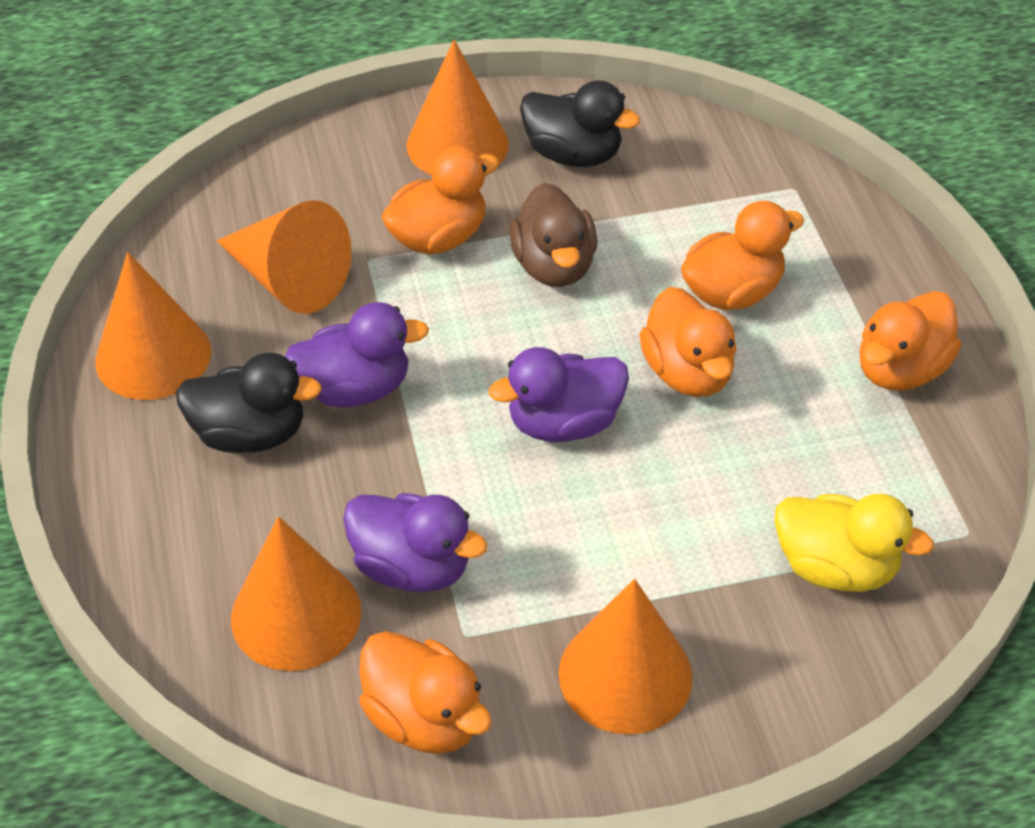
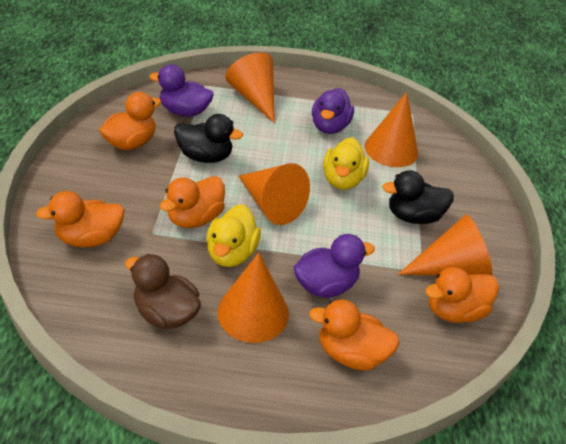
yellow duck: [775,494,934,592] = 1 -> [206,204,261,267] [323,137,369,190] = 2

